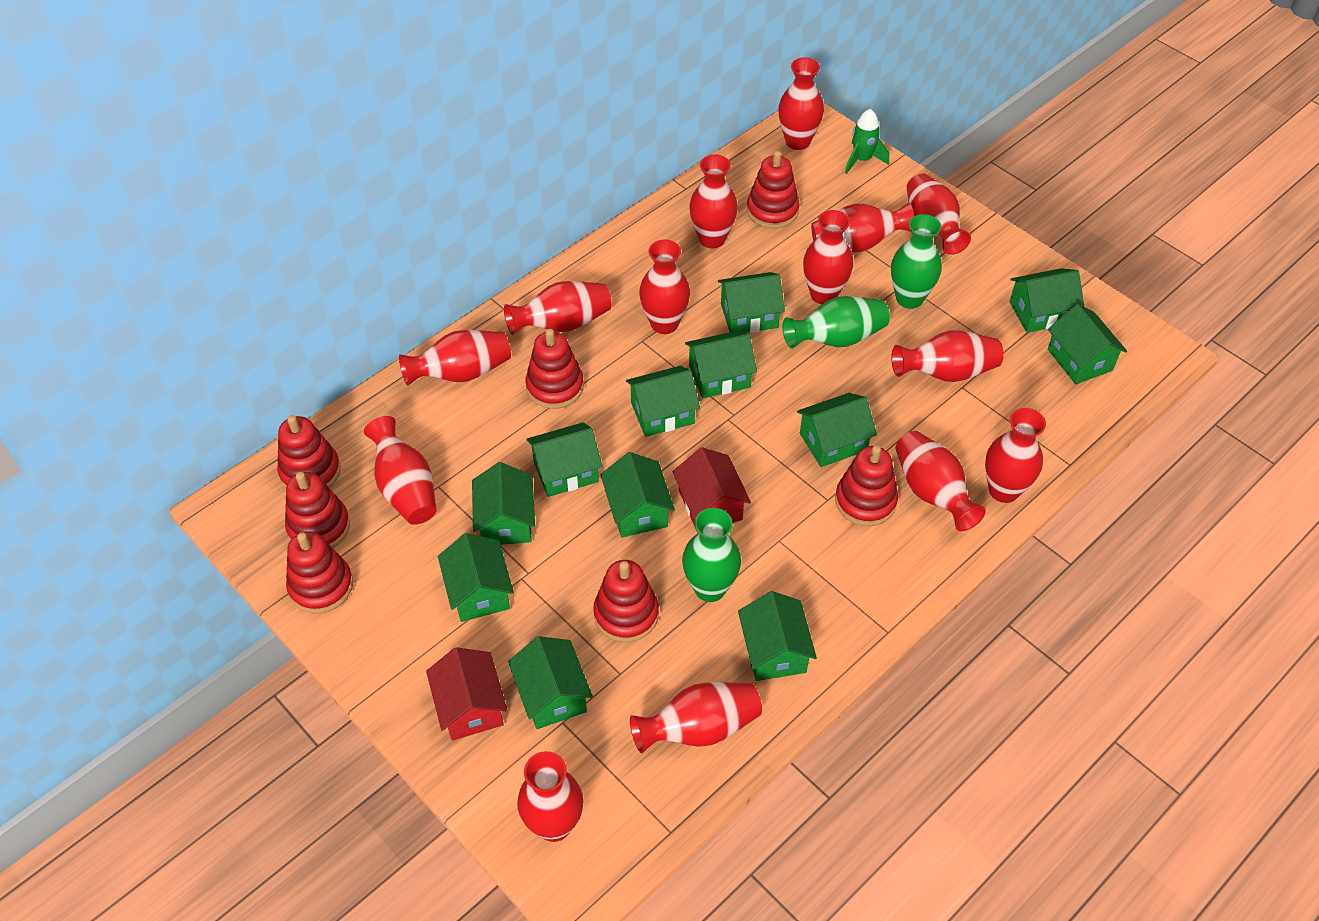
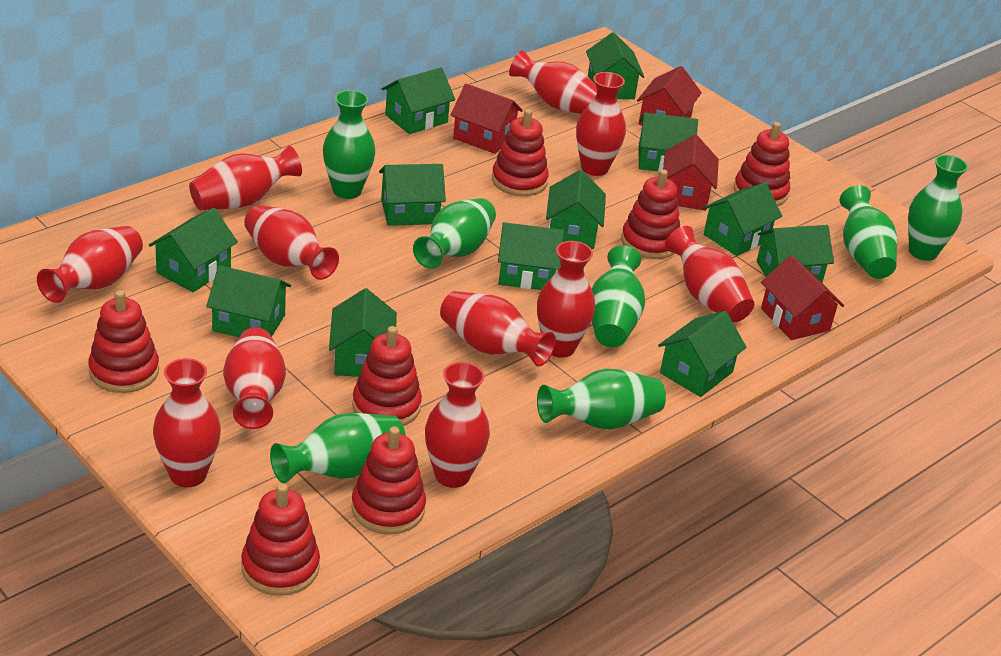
green rocket: [845,109,889,174] = 1 -> none = 0
green vase: [682,508,741,602] [783,296,890,349] [891,214,942,309] = 3 -> [270,413,406,483] [323,90,375,199] [413,198,496,269] [537,369,666,429] [592,246,645,347] [840,185,897,279] [908,155,968,261] = 7
red house: [426,647,508,741] [672,447,751,533] = 2 -> [451,84,523,154] [637,66,702,126] [663,135,719,211] [761,255,844,340] = 4
red vase: [364,416,437,525] [399,330,511,386] [504,281,612,335] [517,751,584,842] [630,682,762,754] [639,240,690,334] [689,155,738,249] [779,57,824,150] [803,210,853,304] [811,203,914,252] [891,330,1004,382] [896,431,986,531] [907,174,971,255] [985,408,1046,503] = 14 -> [37,226,143,303] [153,358,221,487] [189,146,302,210] [223,327,286,429] [244,205,339,280] [425,362,490,488] [440,291,556,366] [509,50,597,114] [537,241,595,358] [576,72,626,176] [665,226,754,322] = 11

